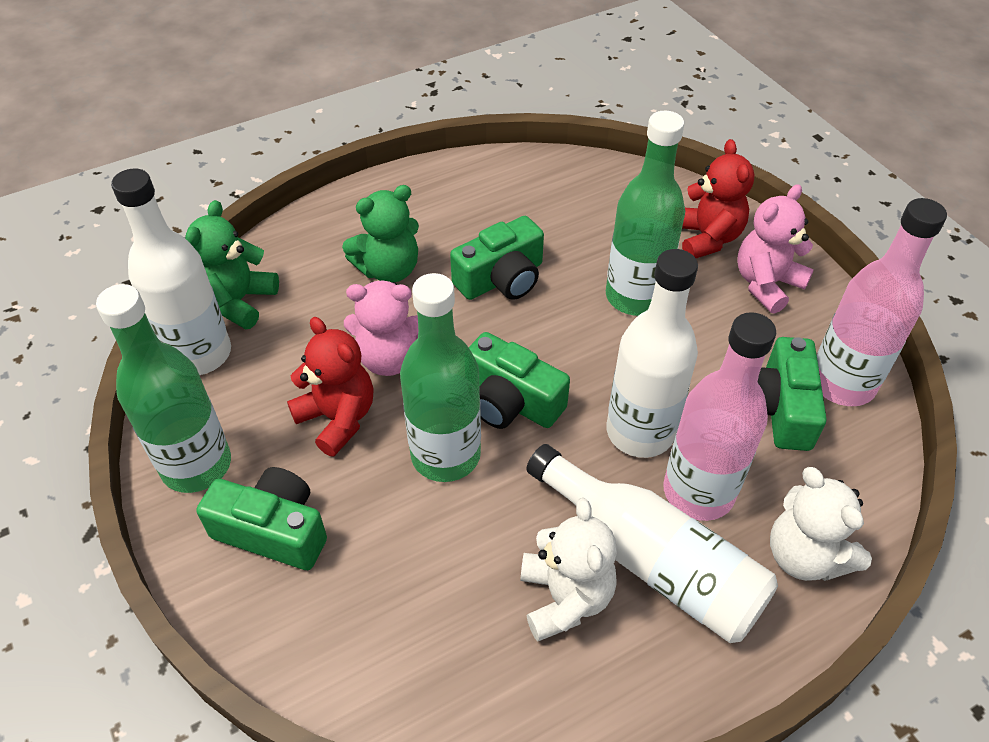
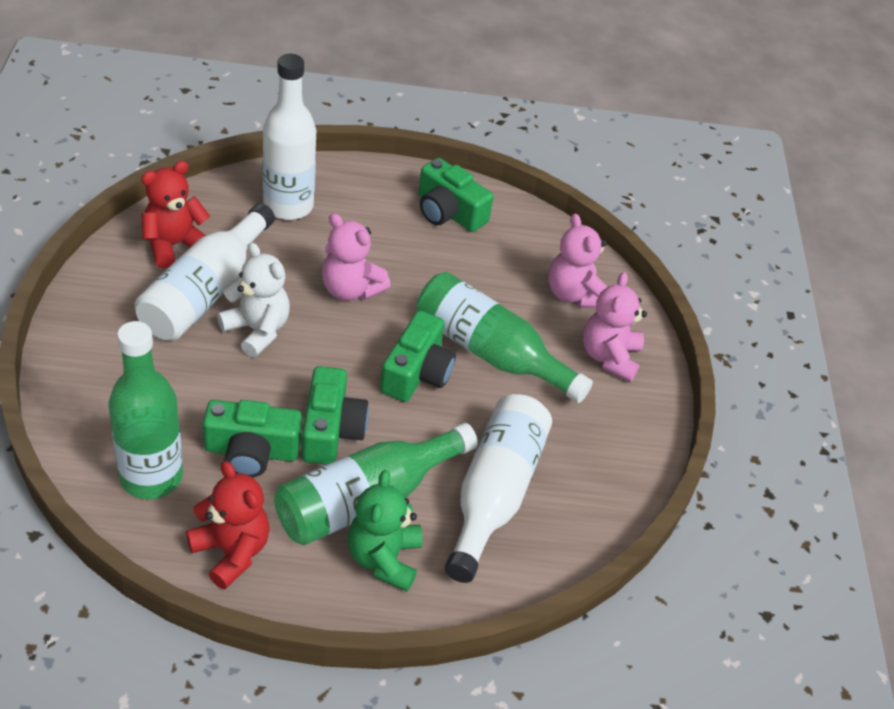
green teddy bear: [185,200,279,329] [342,185,419,282] = 2 -> [348,470,422,591] = 1
pink bottle: [663,312,776,521] [817,198,947,406] = 2 -> none = 0
pink teddy bear: [344,281,418,376] [737,184,814,314] = 2 -> [322,213,391,301] [548,214,607,308] [583,272,647,382] = 3
white teddy bear: [520,498,617,642] [770,467,872,581] = 2 -> [217,242,290,357] = 1

